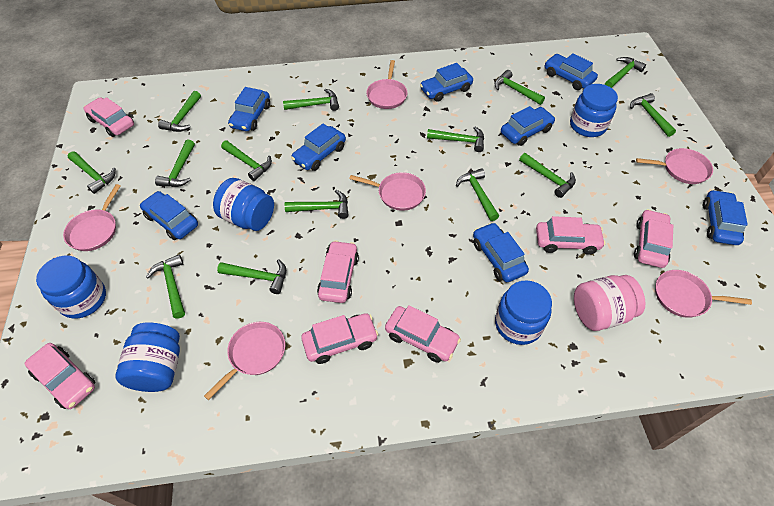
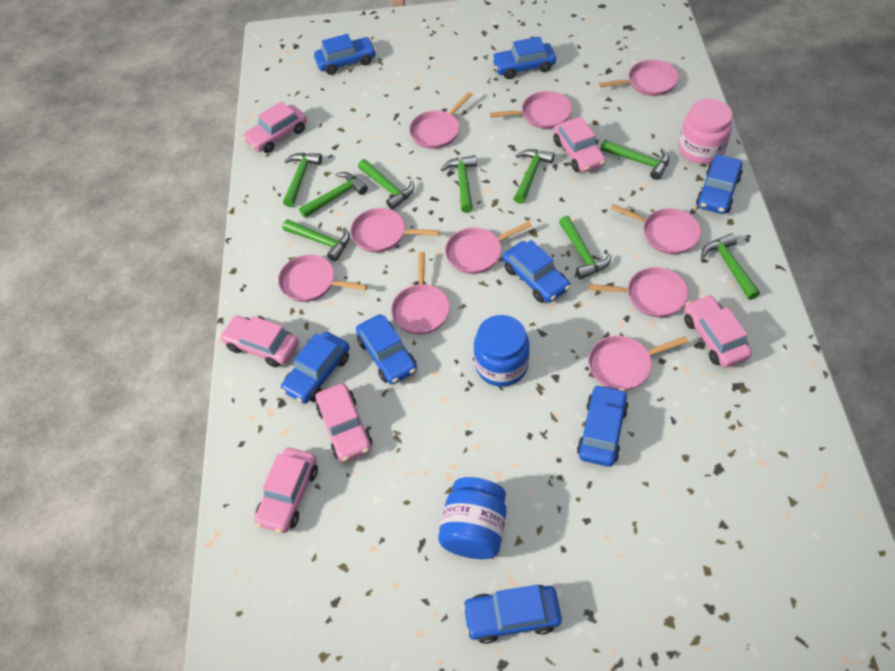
blue jar: [36,255,106,319] [116,323,180,392] [213,178,274,231] [495,280,552,345] [570,84,618,137] = 5 -> [438,477,506,559] [474,315,530,387] = 2
green hammer: [68,151,116,194] [146,254,185,319] [155,140,195,187] [158,91,201,132] [217,259,286,294] [221,141,272,181] [283,89,339,111] [285,190,349,219] [427,127,484,152] [456,168,499,221] [495,70,545,105] [519,153,576,198] [605,57,646,88] [630,93,676,137] = 14 -> [283,153,322,207] [283,219,350,261] [299,172,368,218] [358,159,414,210] [441,155,477,213] [514,149,555,204] [559,216,612,279] [601,140,669,180] [701,233,760,300] = 9
pink car: [25,343,95,409] [83,97,134,137] [301,313,378,364] [317,240,359,303] [385,305,461,363] [536,216,606,255] [634,209,673,268] = 7 -> [220,316,299,368] [243,101,307,153] [254,448,318,533] [316,383,372,462] [553,117,606,173] [684,295,752,368] = 6
pink pan: [63,184,121,251] [204,322,285,400] [349,172,426,211] [367,60,407,109] [636,148,713,184] [655,270,752,318] = 6 -> [278,255,368,302] [350,208,440,253] [391,252,450,335] [409,92,473,149] [445,221,532,274] [490,91,572,129] [588,336,688,391] [589,267,688,317] [599,60,679,96] [610,204,701,254] = 10

